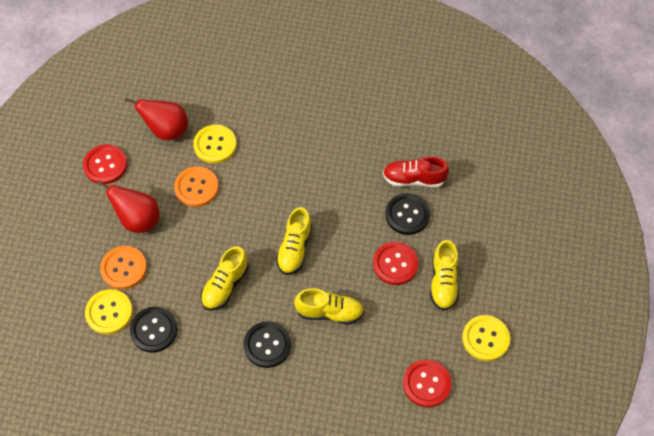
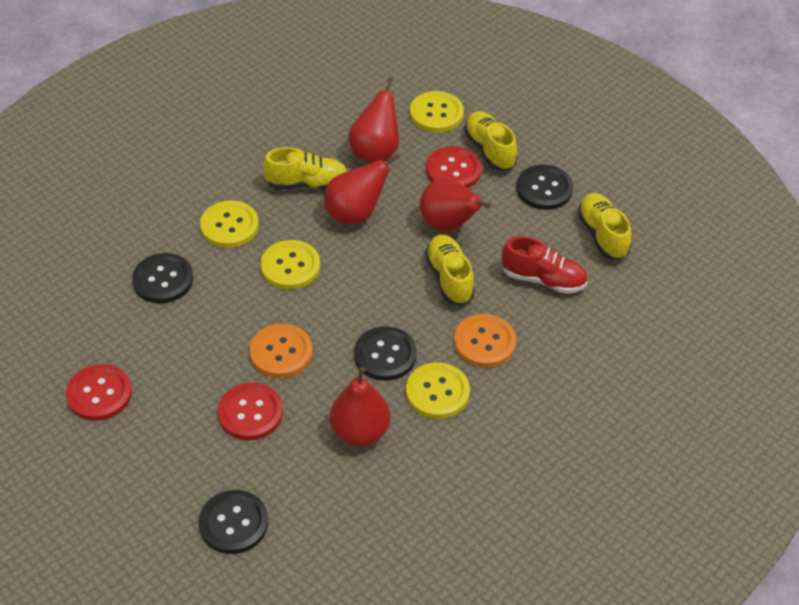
black button: [130,307,178,353] [244,321,291,368] [385,193,430,235] = 3 -> [132,253,193,303] [199,490,268,554] [354,326,417,381] [516,165,573,210] = 4
red pear: [97,180,159,233] [125,98,188,140] = 2 -> [324,153,400,225] [330,367,390,446] [348,77,399,163] [420,178,491,231] = 4
yellow button: [85,289,133,334] [193,125,236,164] [462,315,510,361] = 3 -> [200,200,259,248] [261,240,320,289] [406,362,470,419] [410,91,464,133] = 4

